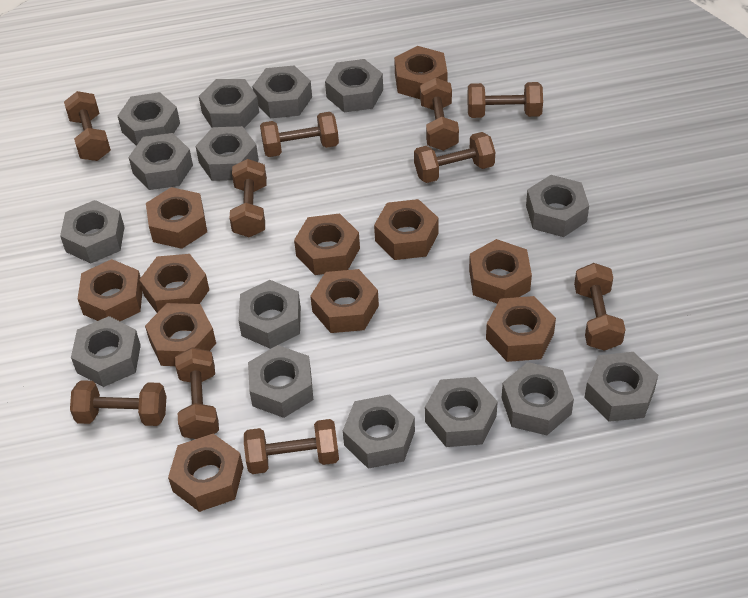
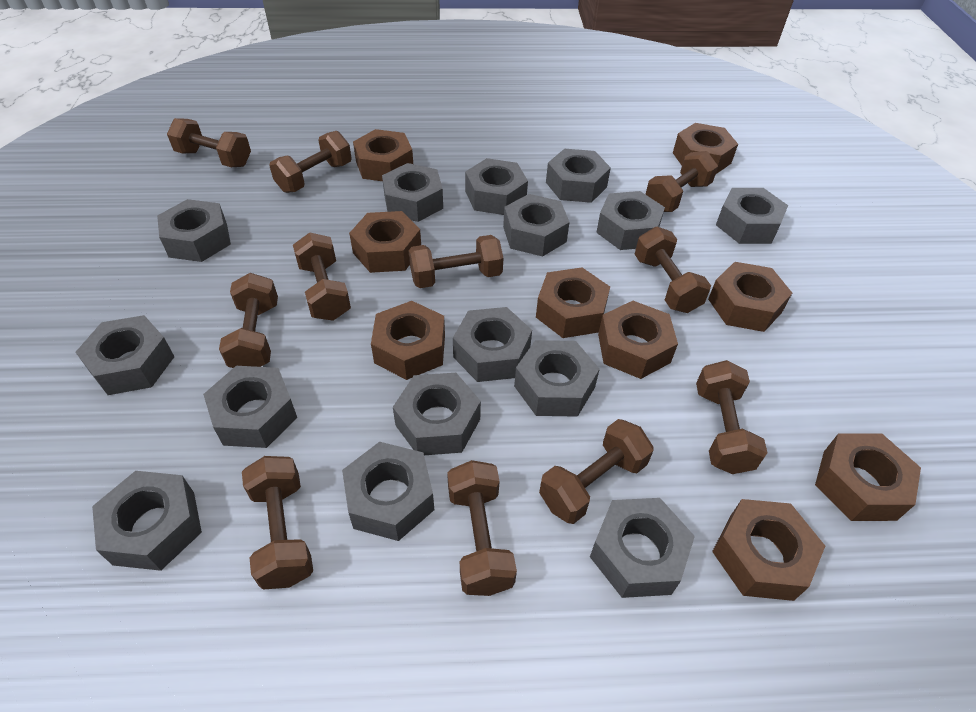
brown dumbbell: [64,91,111,161] [70,380,166,426] [175,347,219,439] [230,159,267,237] [244,419,339,474] [260,112,339,157] [414,132,495,183] [420,78,459,151] [467,82,543,118] [574,263,625,351] = 10 -> [167,118,251,167] [219,273,278,368] [242,456,313,590] [269,131,352,193] [293,232,351,321] [408,235,504,288] [447,460,517,596] [539,419,653,524] [635,227,711,313] [646,151,718,212] [696,360,768,474] = 11
brown nut: [78,259,143,321] [139,254,209,313] [145,303,216,366] [146,187,207,249] [168,434,243,512] [294,214,360,275] [310,269,379,333] [374,199,438,260] [394,46,447,99] [469,239,532,304] [486,296,556,362] = 11 -> [349,211,421,273] [353,129,413,181] [371,301,445,380] [536,267,610,338] [598,301,678,379] [673,123,738,174] [708,262,792,332] [712,499,825,601] [815,434,921,521] = 9

